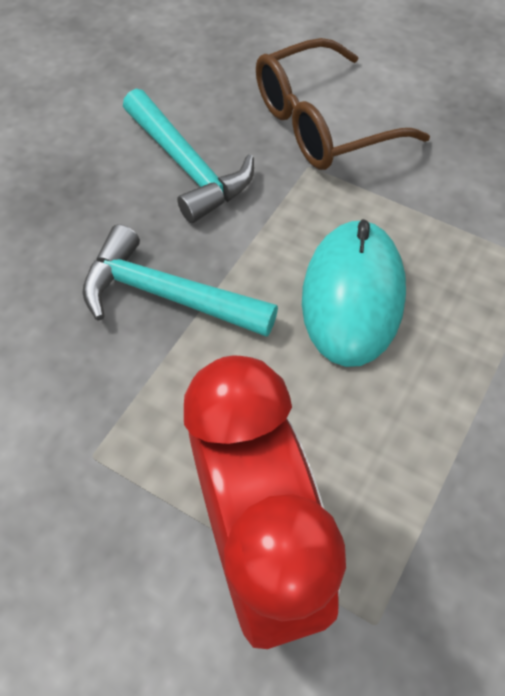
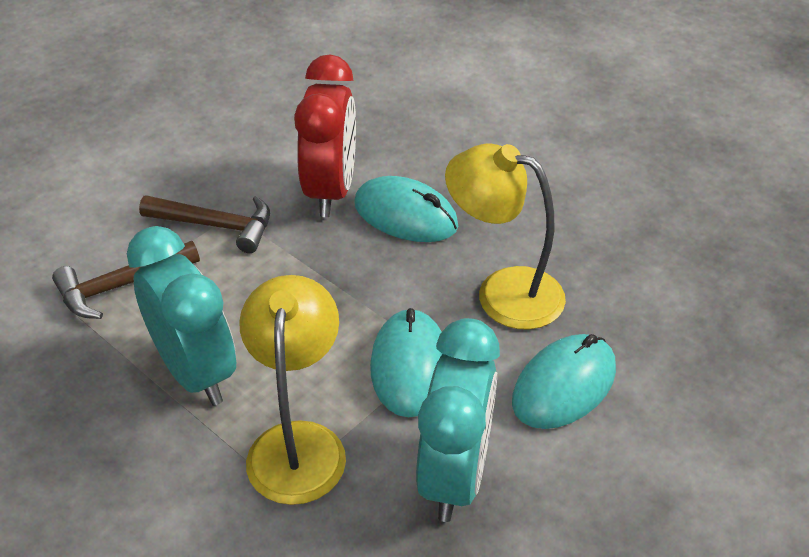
brown glasses: [256,38,430,170] = 1 -> none = 0
brown hammer: none = 0 -> [52,241,200,319] [139,195,270,253] = 2
turquoise clock: none = 0 -> [127,226,236,406] [416,318,500,522] = 2
turquoise hammer: [82,224,278,337] [123,89,254,223] = 2 -> none = 0
turquoise mouse: [302,219,406,367] = 1 -> [354,176,458,242] [370,308,442,417] [512,334,616,429] = 3
yellow lamp: none = 0 -> [239,275,346,505] [445,144,566,330] = 2

